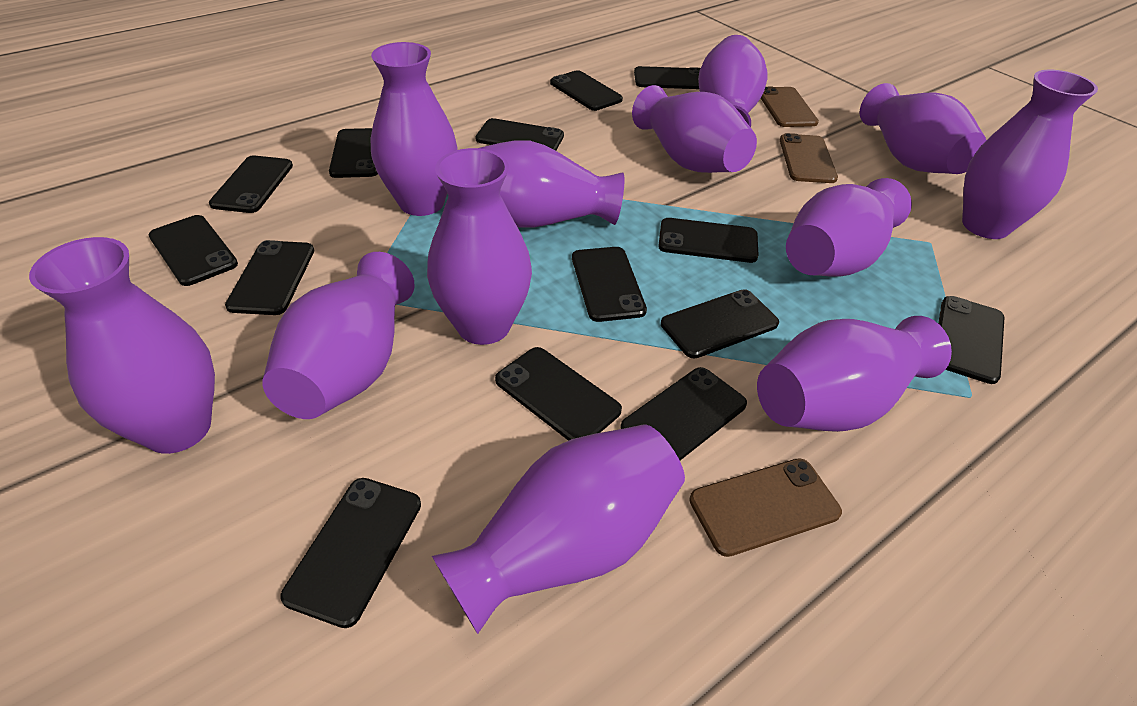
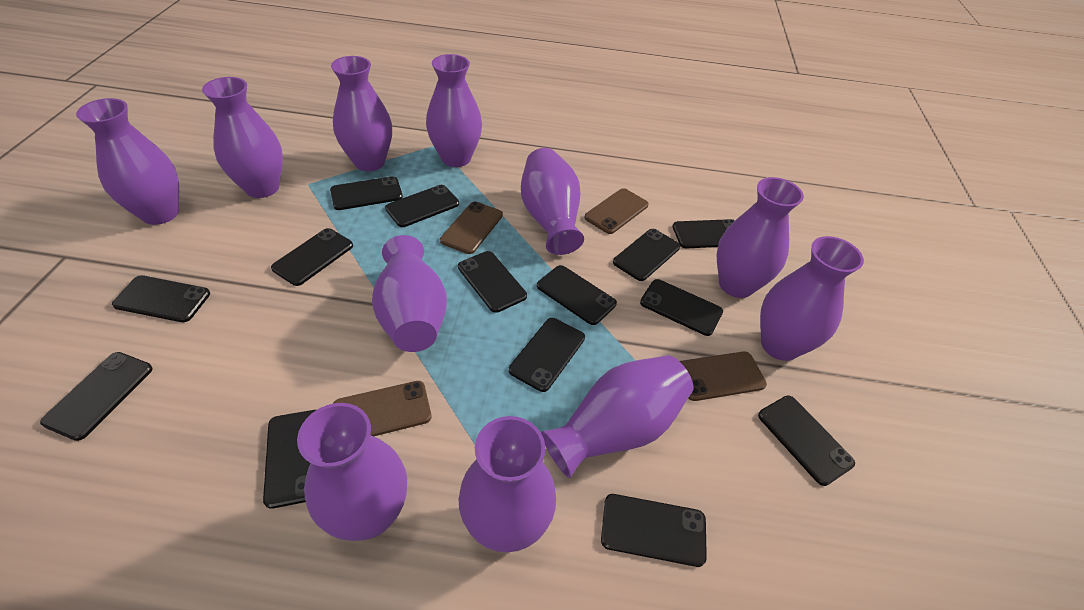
brown phone: [689,458,842,557] [761,87,819,127] [780,133,838,183] = 3 -> [333,381,431,436] [440,202,503,254] [584,188,649,234] [680,351,767,401] = 4
purple vase: [29,237,215,454] [262,252,415,419] [371,42,458,216] [427,148,532,345] [432,424,685,634] [479,140,624,228] [632,85,757,173] [698,35,768,127] [757,316,952,432] [786,178,912,277] [860,83,986,174] [962,70,1098,239] = 12 -> [76,98,179,225] [202,77,283,198] [297,403,407,541] [331,56,392,171] [372,235,447,352] [426,54,482,167] [458,416,556,553] [521,148,584,255] [541,355,693,478] [717,177,804,298] [760,236,864,361] = 11

